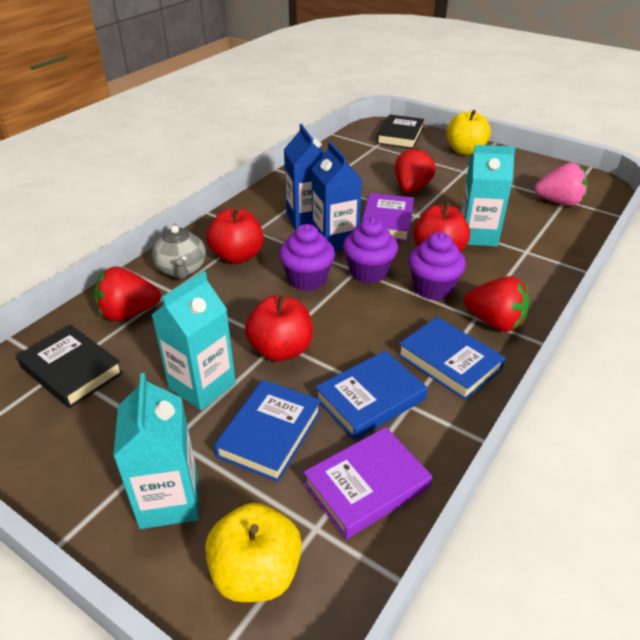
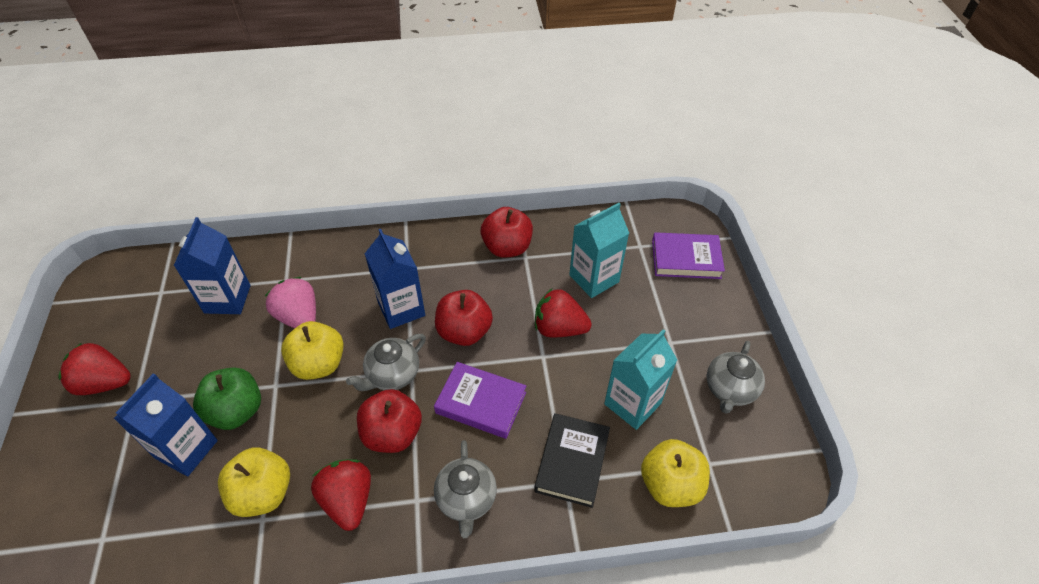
black book: [16,324,123,409] [376,114,425,149] = 2 -> [534,413,610,508] = 1
blue book: [214,380,321,482] [315,351,427,440] [398,317,505,400] = 3 -> none = 0
blue carton: [284,124,324,230] [312,142,362,251] = 2 -> [114,373,218,476] [174,217,251,314] [365,229,425,329] = 3
green apple: none = 0 -> [193,368,261,430] = 1
grey teapot: [152,224,206,279] = 1 -> [346,334,426,391] [434,440,497,538] [707,341,765,413] = 3
purple cupcake: [279,224,335,291] [343,217,398,284] [408,232,466,300] = 3 -> none = 0
turquoise carton: [113,373,199,529] [152,271,236,411] [461,145,516,247] = 3 -> [569,203,629,298] [604,329,677,430] = 2
yellow apple: [205,503,302,602] [446,110,491,155] = 2 -> [218,448,290,517] [281,321,344,380] [641,439,710,507] = 3

